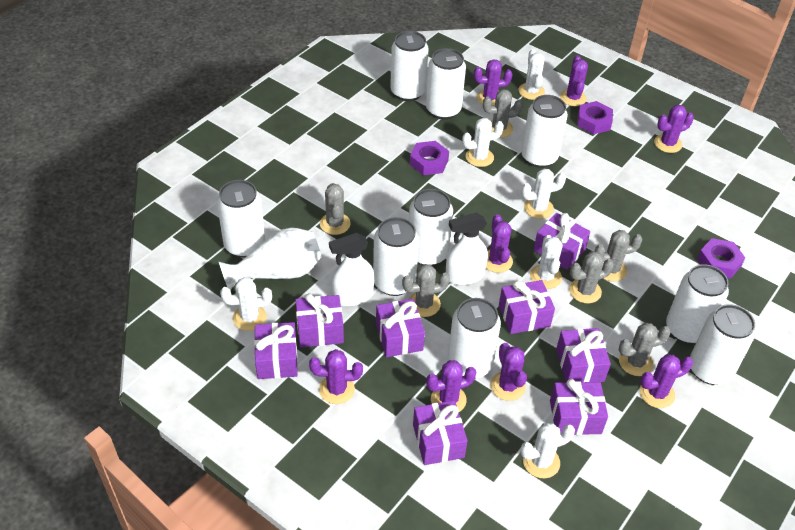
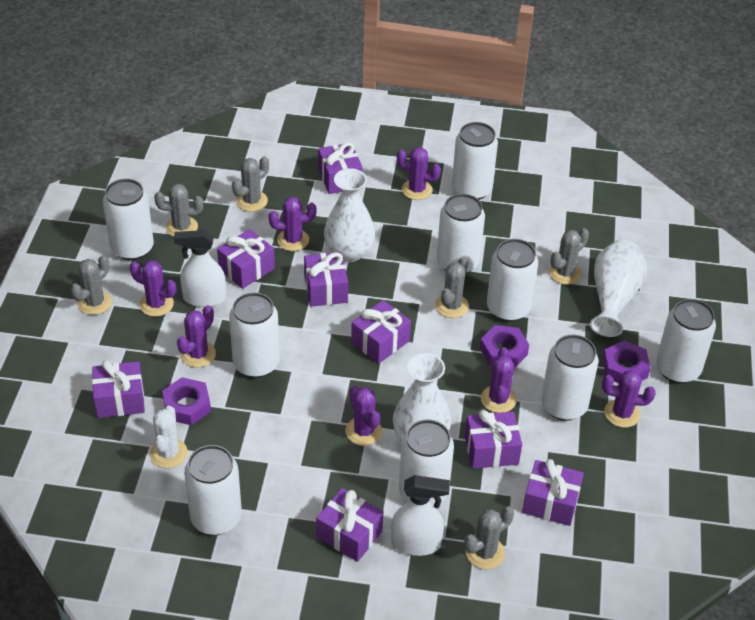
purple cactus: [309,349,363,404] [426,360,477,412] [474,59,513,105] [486,214,513,273] [490,343,527,401] [560,55,588,106] [640,354,693,408] [654,105,694,153] = 8 -> [130,260,176,317] [177,305,216,367] [269,197,316,251] [345,386,382,446] [397,147,441,200] [481,347,517,413] [602,370,656,428] = 7
white cactus: [220,277,272,331] [462,118,504,167] [518,49,545,100] [520,423,575,478] [521,169,566,219] [530,235,563,289] = 6 -> [150,406,188,468] = 1
white vase: [219,227,322,290] = 1 -> [324,168,375,262] [393,353,451,441] [590,240,647,337] = 3

